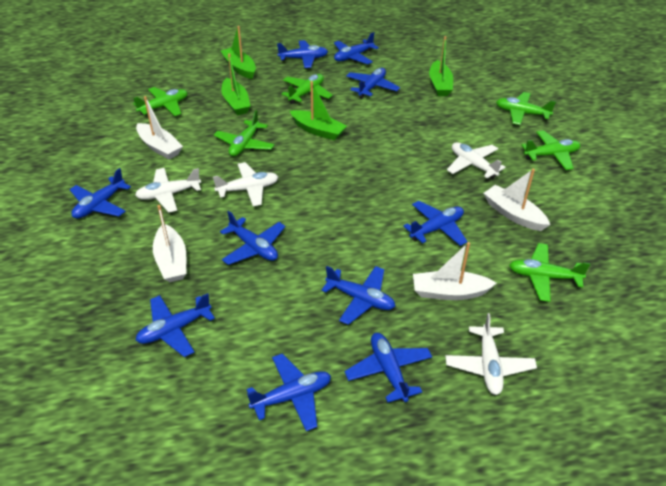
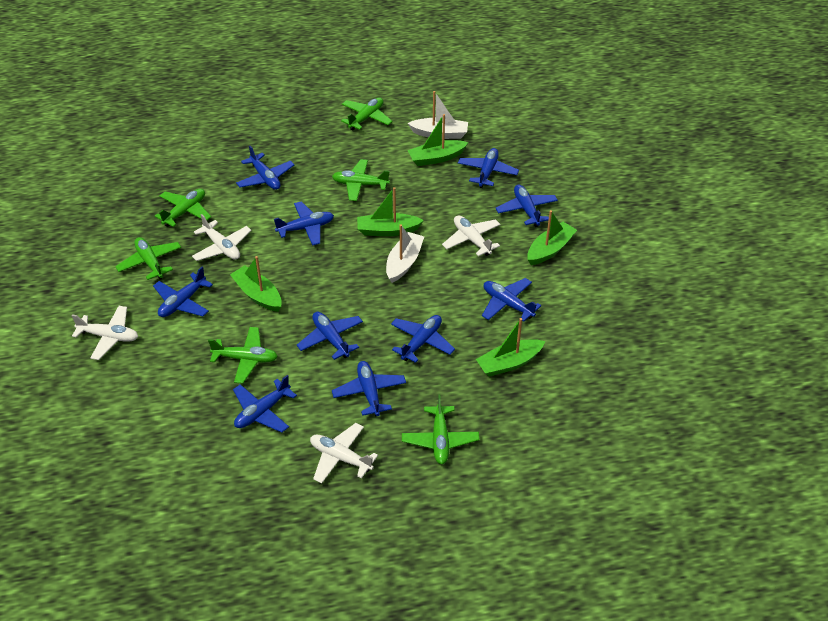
green boat: [221,26,256,79] [221,53,251,115] [290,81,347,141] [429,36,453,96] = 4 -> [230,256,282,312] [357,187,424,236] [407,114,469,166] [476,318,545,377] [527,210,577,265] = 5
white boat: [136,96,183,160] [153,205,186,282] [413,242,496,300] [484,169,550,231] = 4 -> [386,224,424,283] [407,91,468,139] = 2

